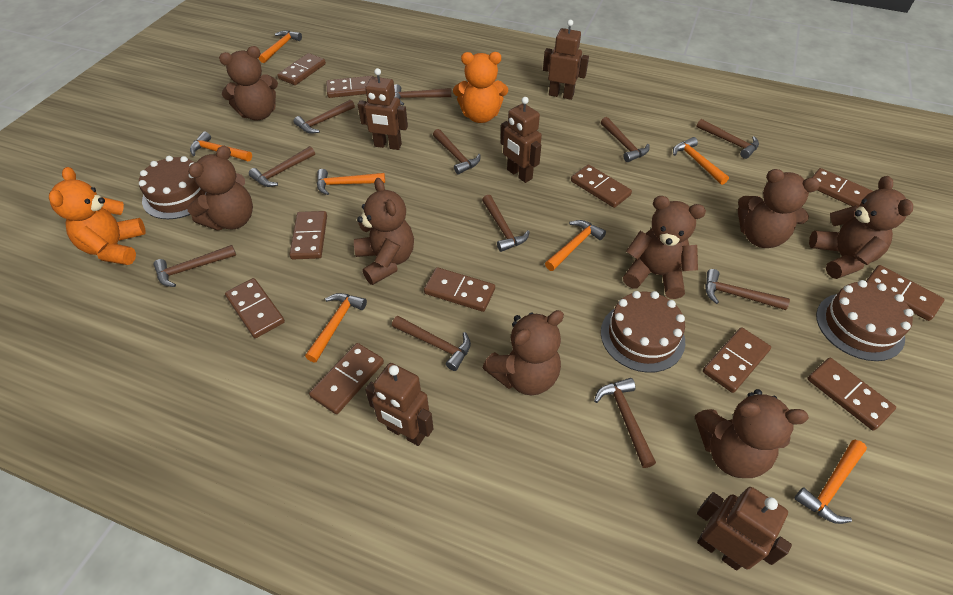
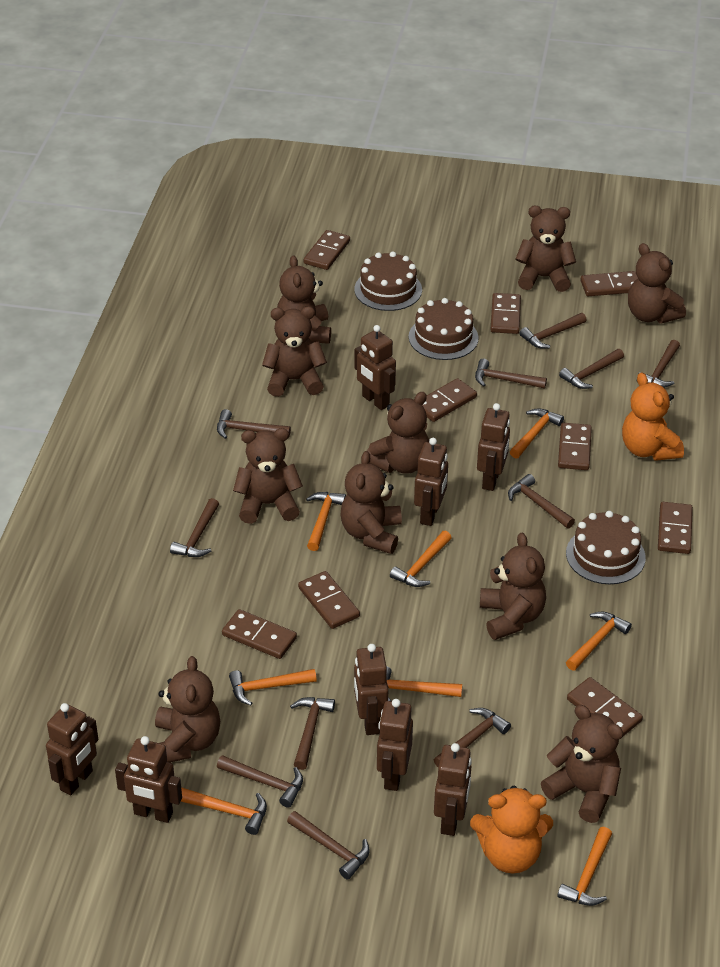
brown domino: [225,278,285,338] [277,53,326,85] [290,211,327,260] [309,343,384,414] [326,76,374,98] [424,267,495,312] [571,164,632,208] [703,327,771,393] [807,358,896,431] [812,168,873,207] [866,265,945,321] = 11 -> [222,609,297,659] [298,571,360,629] [304,230,350,270] [422,378,477,422] [490,293,521,334] [558,423,592,470] [567,677,643,736] [580,271,635,296] [658,502,693,554] = 9
brown robot: [358,68,408,150] [365,363,434,446] [501,97,542,183] [543,20,589,100] [697,487,792,570] = 5 -> [46,703,98,795] [115,736,182,823] [354,325,396,410] [354,644,388,735] [377,699,413,791] [414,438,448,526] [434,743,472,836] [477,403,510,491] = 8
brown teddy bear: [187,145,253,231] [219,46,278,120] [354,178,414,285] [483,310,564,395] [623,196,706,299] [695,389,809,478] [738,169,820,248] [809,176,913,279] = 8 -> [155,656,220,763] [233,428,303,524] [262,306,327,397] [277,255,331,344] [341,451,402,554] [367,392,429,474] [480,533,546,640] [515,206,576,292] [541,705,623,823] [628,243,686,324] = 10
orange hammer: [190,131,252,161] [258,30,302,63] [305,293,367,362] [317,169,385,195] [545,220,606,271] [673,137,729,185] [794,440,867,524] = 7 -> [181,788,267,835] [229,669,317,705] [306,492,346,551] [386,666,462,701] [390,531,452,587] [510,408,564,458] [557,827,612,906] [566,612,632,671] = 8

